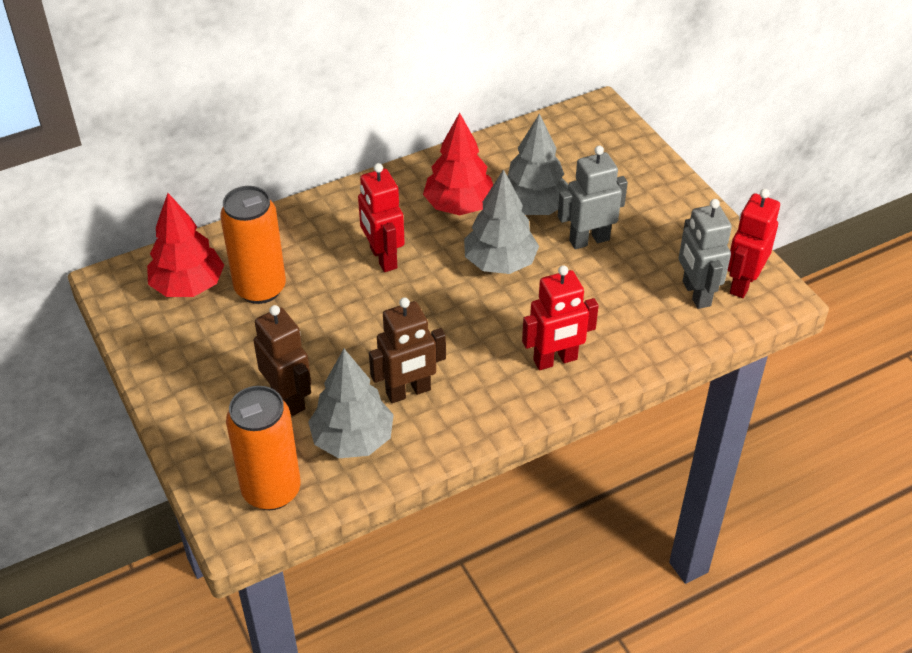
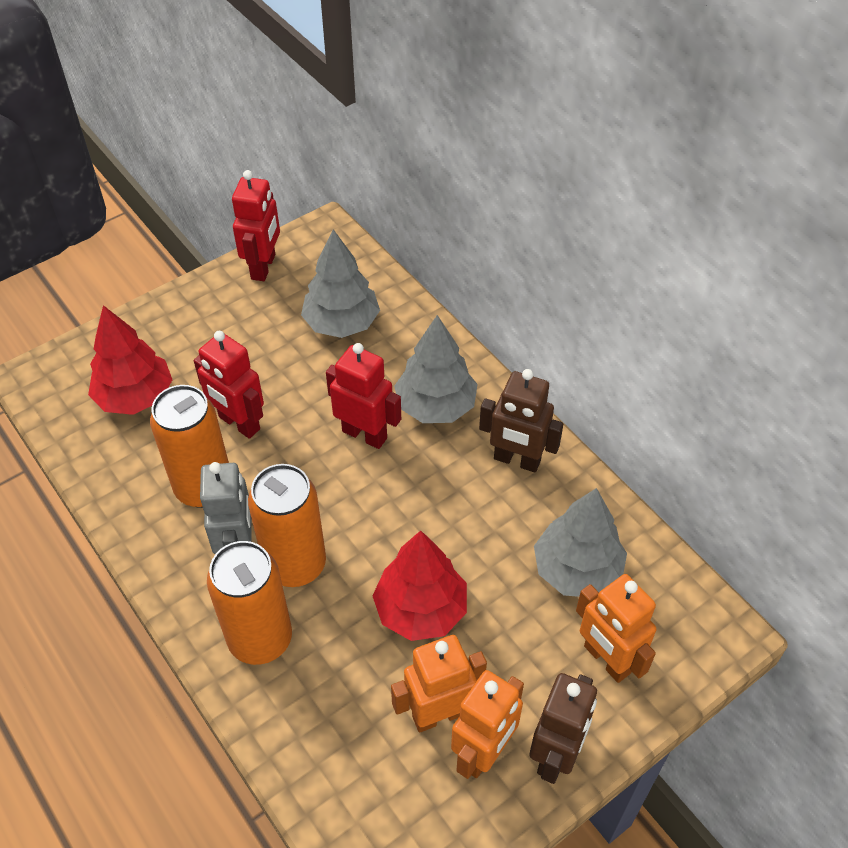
grey robot: [558,146,628,249] [679,199,732,309] = 2 -> [200,462,252,554] = 1
orange can: [220,186,286,304] [226,386,301,510] = 2 -> [150,385,229,508] [207,541,292,665] [248,464,326,587] = 3
orange robot: none = 0 -> [391,635,487,733] [451,670,524,779] [576,574,656,683] = 3

